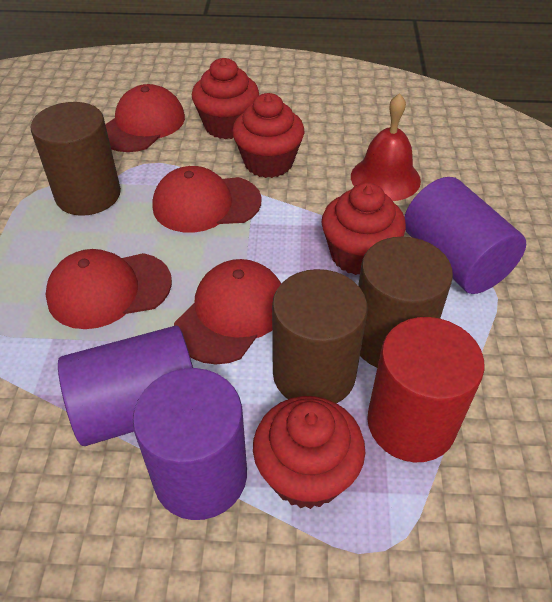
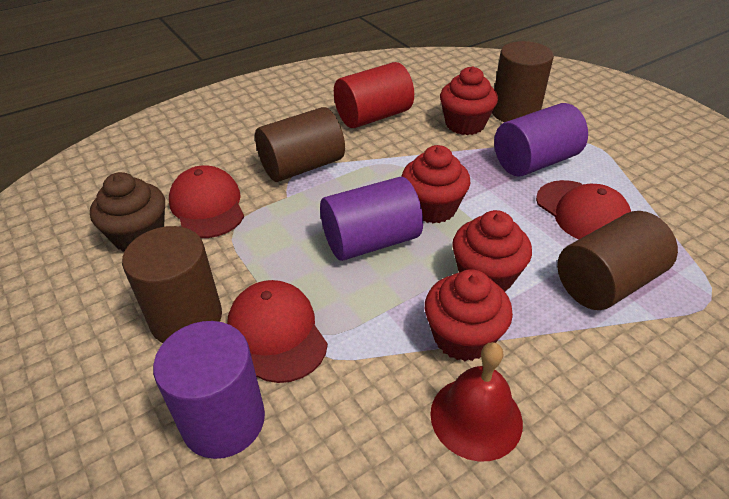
brown cupcake: none = 0 -> [90,172,165,252] = 1
brown cylinder: [31,102,121,216] [272,269,367,403] [358,237,453,367] = 3 -> [122,226,222,343] [255,107,345,182] [492,41,554,122] [557,211,678,310] = 4
red cap: [46,249,172,329] [105,84,185,152] [152,166,262,233] [174,259,281,364] = 4 -> [169,166,244,238] [227,280,328,383] [536,180,631,239] = 3

